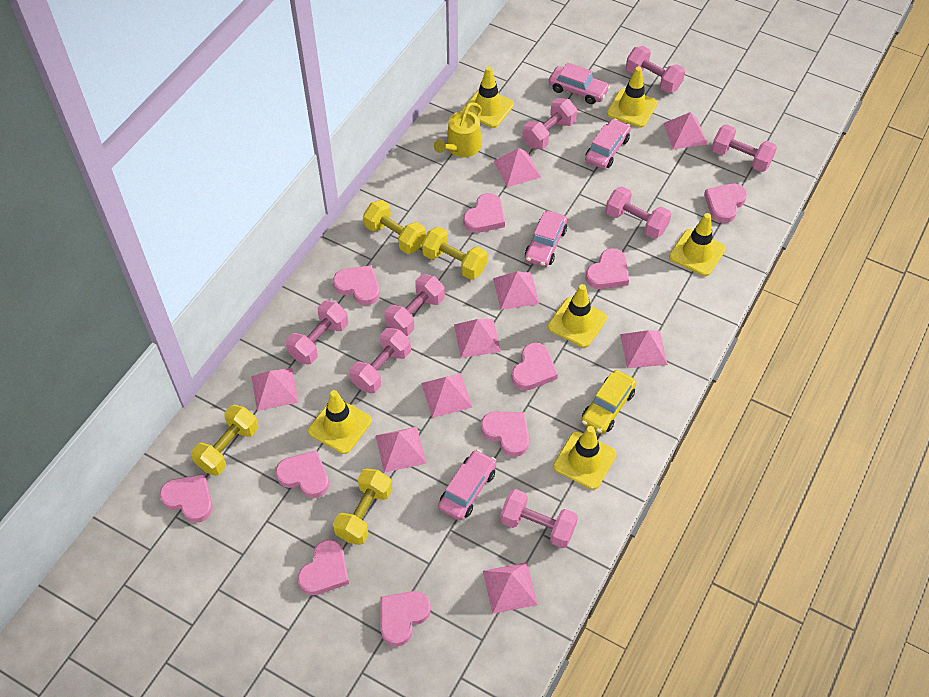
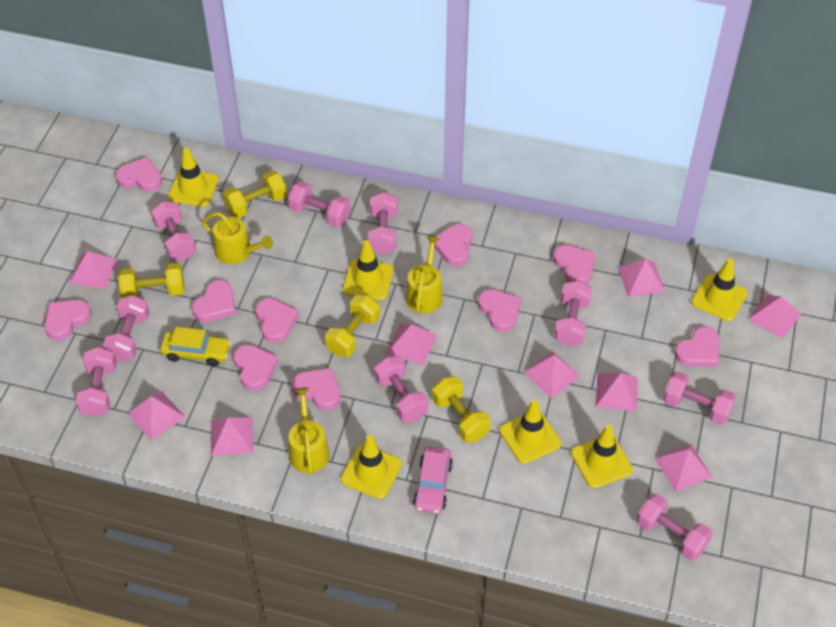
pink car: [438,449,496,520] [525,211,567,267] [549,62,610,104] [585,119,631,169] = 4 -> [413,446,453,514] = 1
pink dumbbell: [286,300,348,365] [350,328,411,393] [384,274,445,336] [500,489,578,548] [522,98,577,150] [605,187,671,239] [626,46,685,93] [711,124,777,172] = 8 -> [76,347,117,417] [103,295,150,362] [151,201,196,260] [287,181,351,227] [368,192,398,254] [374,356,428,422] [554,280,592,346] [636,494,713,561] [663,371,736,425] = 9
yellow watering can: [434,102,482,157] = 1 -> [202,212,273,264] [289,387,329,475] [406,236,443,313] = 3

